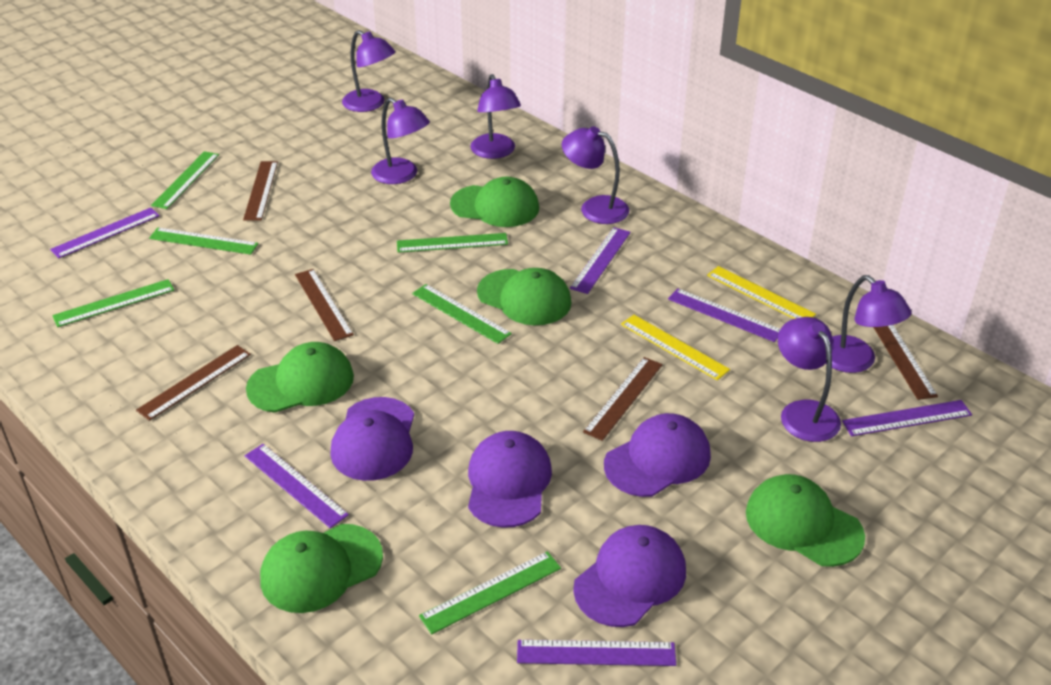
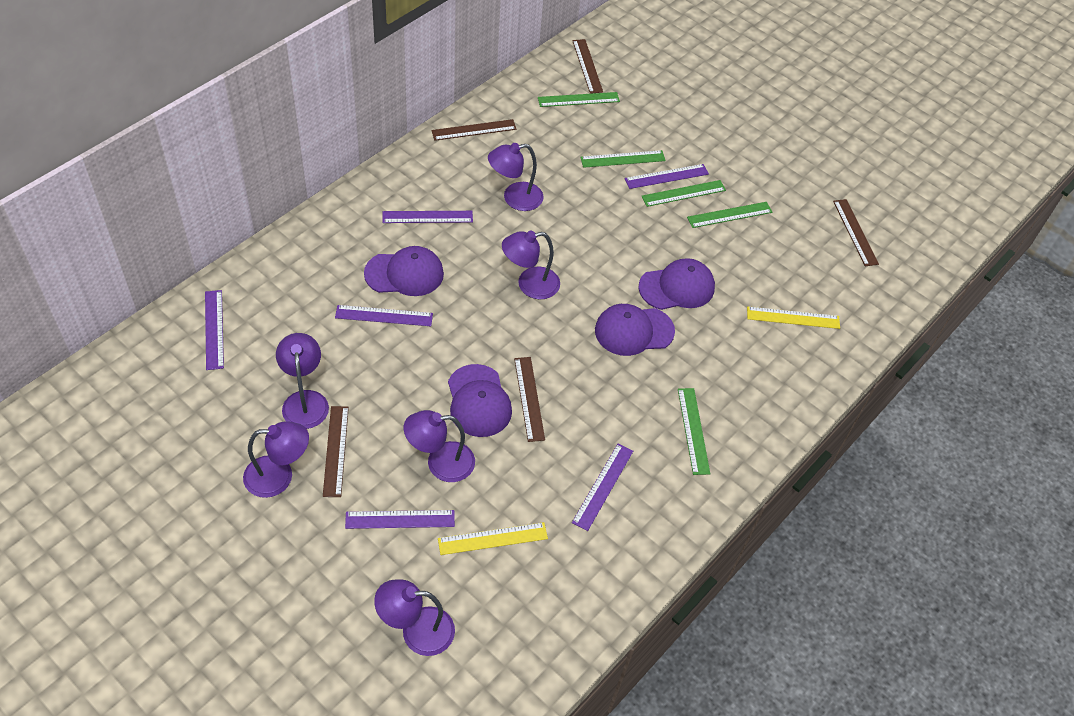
green cap: [246,342,354,413] [260,524,383,613] [450,177,539,227] [477,268,572,325] [746,474,865,567] = 5 -> none = 0
green ruler: [52,279,174,327] [149,228,259,255] [151,151,219,209] [397,233,508,253] [412,284,512,344] [419,551,561,635] = 6 -> [538,92,620,107] [580,150,666,168] [641,180,726,207] [678,388,710,475] [687,202,772,228] = 5

